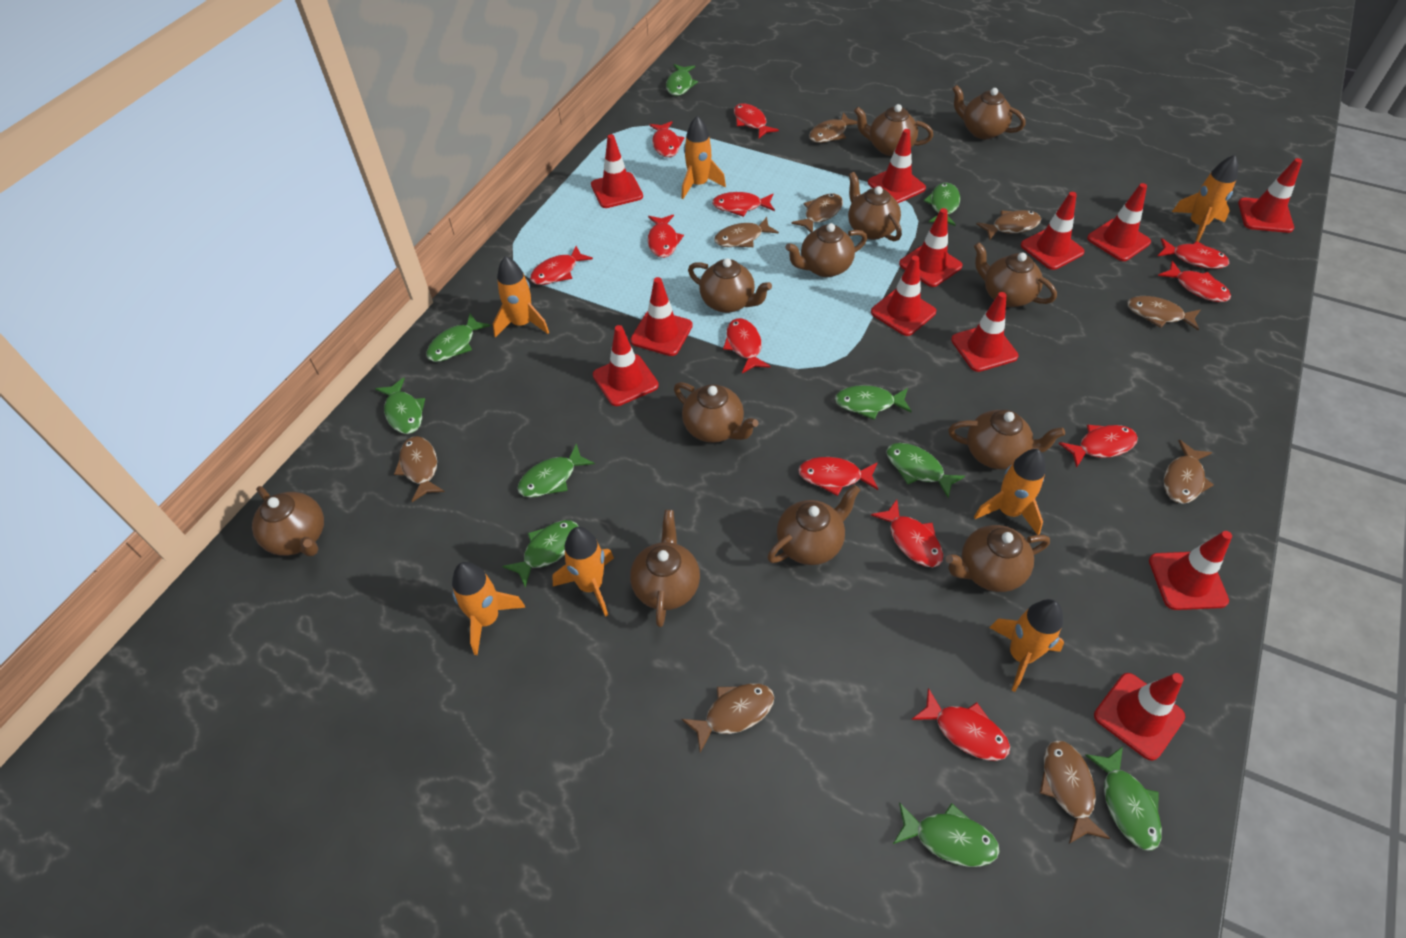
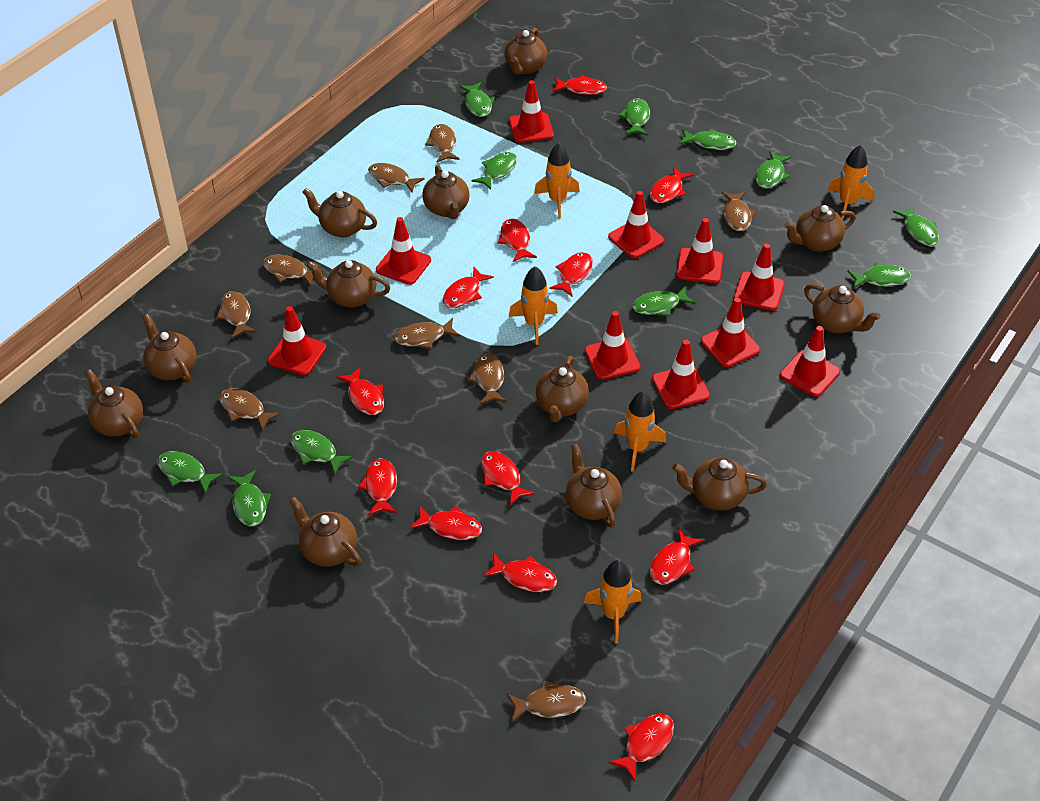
green fish: [375,378,425,434] [426,313,491,362] [502,520,579,587] [517,444,595,497] [666,64,698,96] [835,385,912,420] [886,443,965,498] [893,802,1000,867] [924,183,960,226] [1085,746,1162,851] = 10 -> [157,451,223,494] [228,470,271,526] [291,430,353,474] [460,82,495,117] [472,152,517,190] [619,98,650,136] [632,286,695,317] [679,129,737,150] [755,151,791,189] [847,262,911,288] [893,205,939,246] = 11
orange rocket: [452,562,525,655] [493,256,549,338] [552,527,614,617] [681,116,726,199] [974,449,1046,535] [989,599,1064,692] [1172,155,1238,242] = 7 -> [509,266,558,345] [534,143,580,218] [584,560,642,643] [614,391,666,472] [828,145,874,220] = 5
red traffic cone: [591,134,643,208] [593,325,659,406] [630,277,693,356] [868,129,926,203] [871,256,936,336] [899,208,963,287] [951,292,1018,372] [1021,192,1085,270] [1087,183,1151,261] [1094,673,1185,761] [1149,531,1232,610] [1238,158,1302,233] = 12 -> [268,306,326,376] [376,217,431,285] [509,80,554,143] [585,311,641,380] [608,191,664,259] [652,340,710,409] [676,218,724,284] [701,298,760,367] [733,243,785,311] [780,326,840,397] = 10

